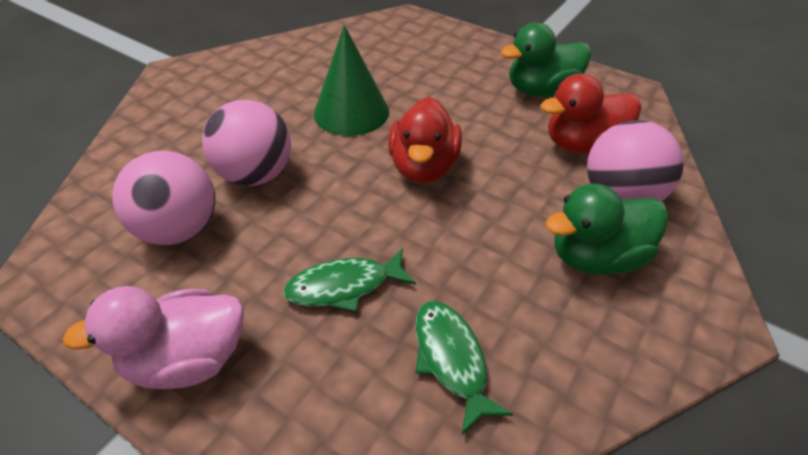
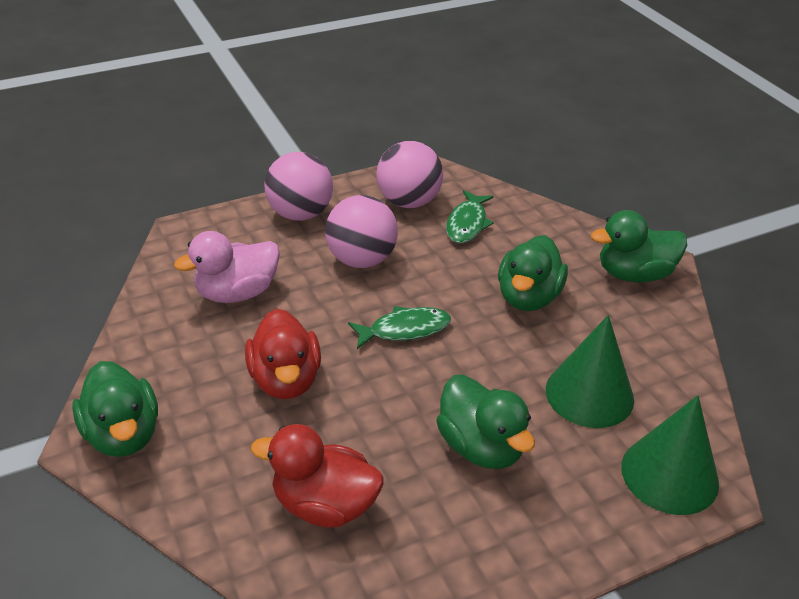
green cone: [314,25,389,136] = 1 -> [546,315,634,428] [621,395,719,515] = 2
green duck: [501,23,591,97] [545,184,669,275] = 2 -> [72,361,158,457] [436,375,535,469] [498,235,568,311] [591,210,687,282] = 4

